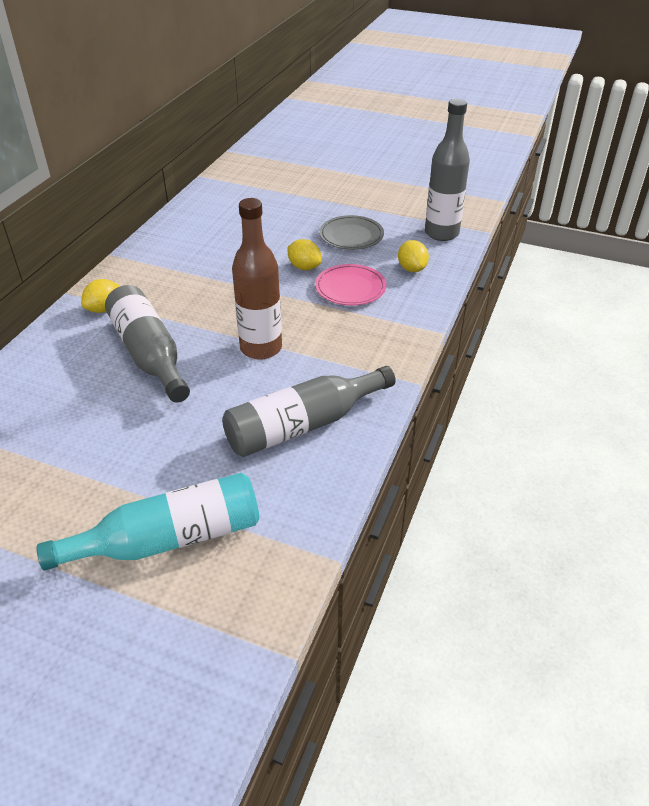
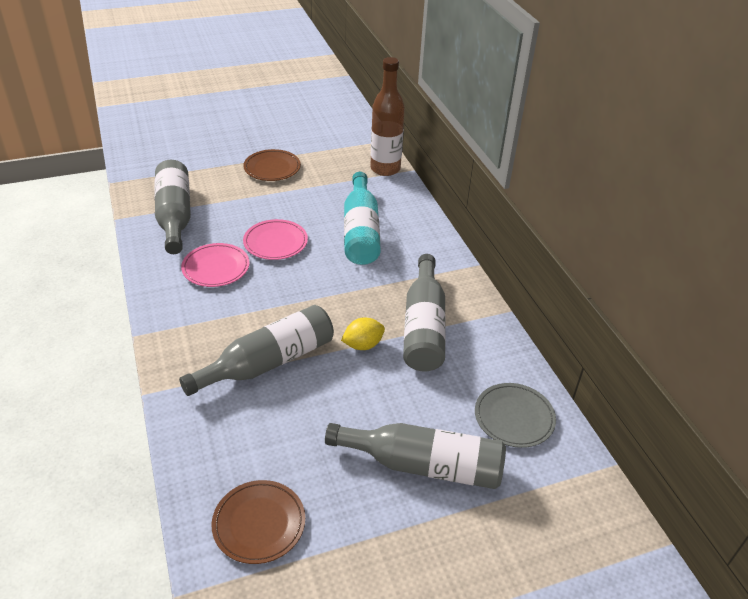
brown plate: none = 0 -> [212,480,305,564] [243,149,301,181] = 2
grey bottle: [105,285,190,402] [222,366,396,457] [425,99,470,241] = 3 -> [155,160,191,254] [179,305,334,396] [325,423,506,489] [403,254,446,372] = 4
pink plate: [315,264,386,305] = 1 -> [181,243,250,287] [243,219,308,260] = 2
yellow lemon: [81,279,120,313] [287,239,322,270] [398,240,429,272] = 3 -> [341,317,385,350] = 1

